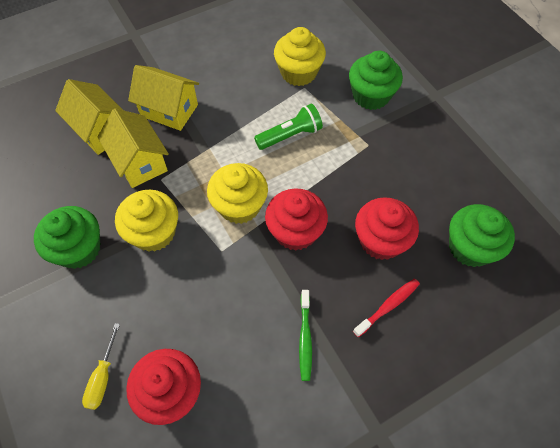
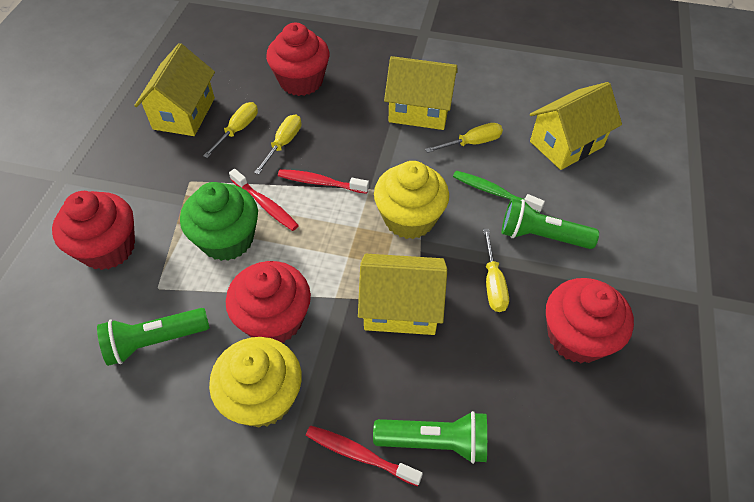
green cupcake: [34,206,100,269] [349,51,403,110] [449,204,515,267] = 3 -> [180,182,258,261] = 1
green flashlight: [254,104,323,150] = 1 -> [97,308,210,366] [373,411,487,464] [502,198,599,249] = 3
red cupcake: [126,349,201,425] [265,188,328,251] [355,197,419,260] = 3 -> [52,191,135,270] [226,261,311,343] [266,23,329,96] [546,278,634,363] = 4
red toothbrush: [353,279,420,337] = 1 -> [229,169,299,231] [278,169,369,194] [306,426,423,486] = 3
yellow cupcake: [115,190,178,252] [207,163,268,224] [274,27,326,86] = 3 -> [209,337,302,427] [374,161,449,239] = 2
yellow house: [55,79,123,155] [98,109,169,188] [128,65,199,131] = 3 -> [134,43,215,136] [358,254,447,335] [384,56,458,130] [530,82,622,170] = 4
yellow screwdriver: [82,323,120,410] = 1 -> [203,102,258,158] [254,115,301,174] [425,123,503,153] [483,229,509,312] = 4

